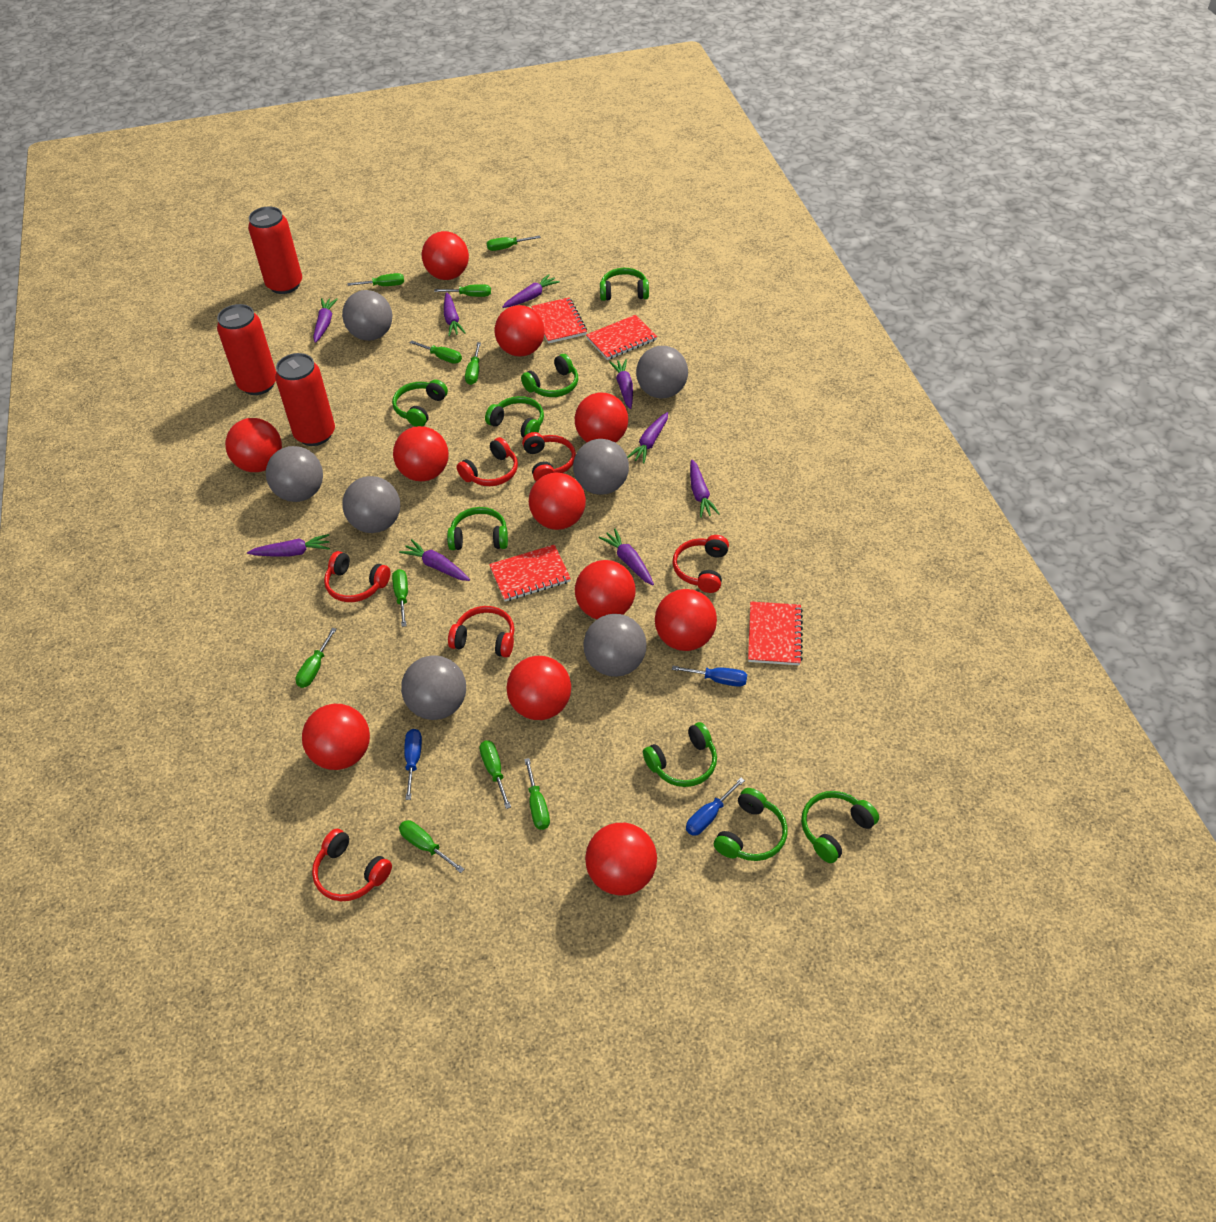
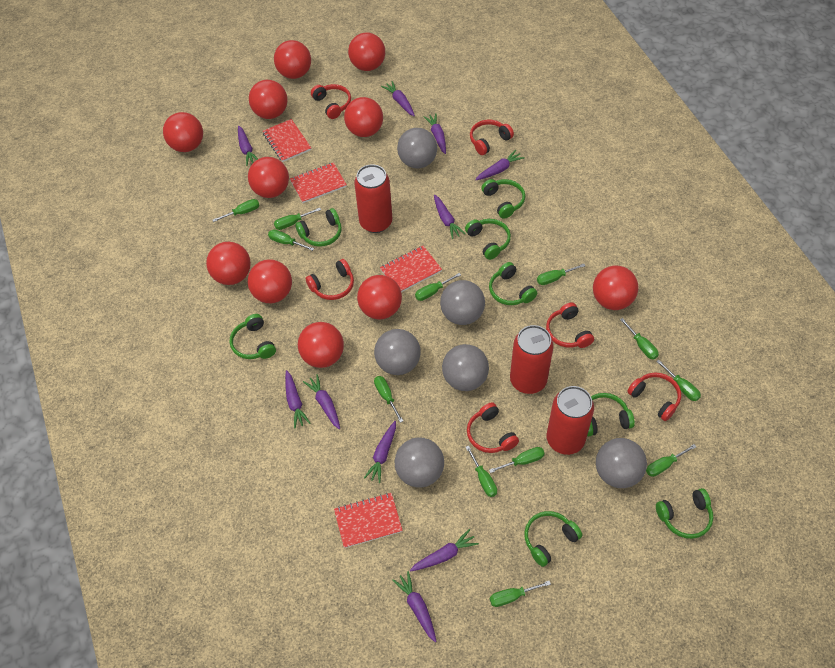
blue screwdriver: [404,729,422,800] [672,666,747,687] [686,778,745,836] = 3 -> none = 0
green screwdriver: [295,628,337,688] [348,273,404,286] [392,569,408,627] [399,820,464,873] [409,340,462,364] [434,284,491,297] [465,342,481,385] [480,741,511,809] [487,235,541,251] [524,758,550,830] = 10 -> [212,199,259,222] [268,229,314,251] [274,208,321,230] [374,376,403,423] [415,273,461,301] [466,446,497,497] [489,447,545,473] [490,581,551,607] [537,264,585,285] [620,318,659,360] [646,444,696,477] [656,360,701,401] = 12
grey ball: [266,446,323,502] [342,290,392,341] [342,476,400,533] [401,655,466,720] [573,439,629,495] [584,614,646,677] [636,346,688,398] = 7 -> [374,329,421,375] [395,438,444,488] [397,128,437,168] [440,280,485,325] [442,344,489,391] [596,438,647,488] = 6
purple carrot: [247,534,330,557] [313,298,338,343] [399,539,470,581] [444,292,466,337] [502,274,560,308] [599,529,654,585] [609,359,633,409] [627,412,668,464] [690,460,720,518] = 9 -> [238,126,258,166] [285,370,311,429] [303,374,340,429] [364,421,396,483] [381,81,415,116] [392,571,437,642] [410,529,479,572] [423,113,446,154] [434,195,466,239] [475,150,525,180] = 10

